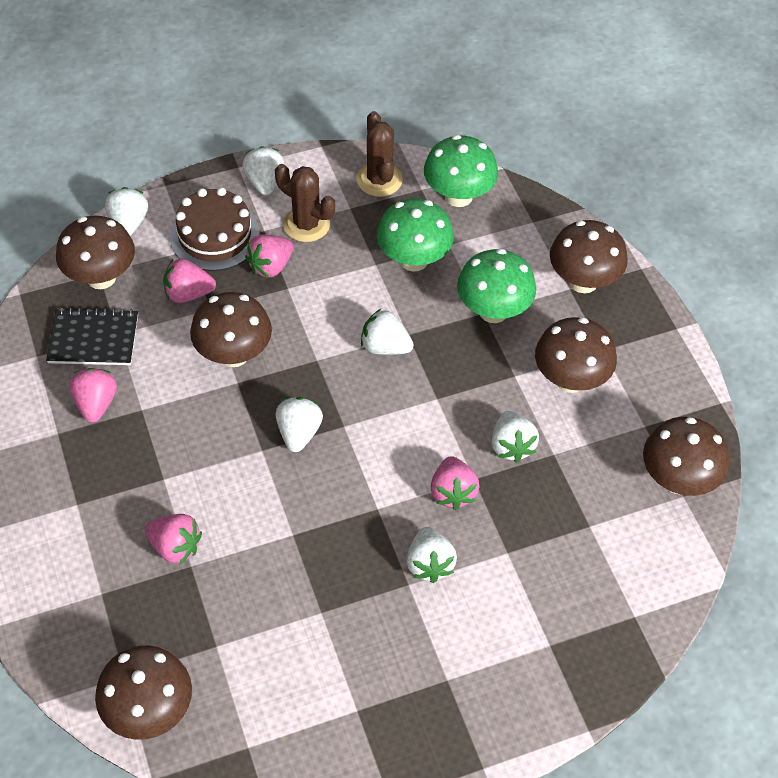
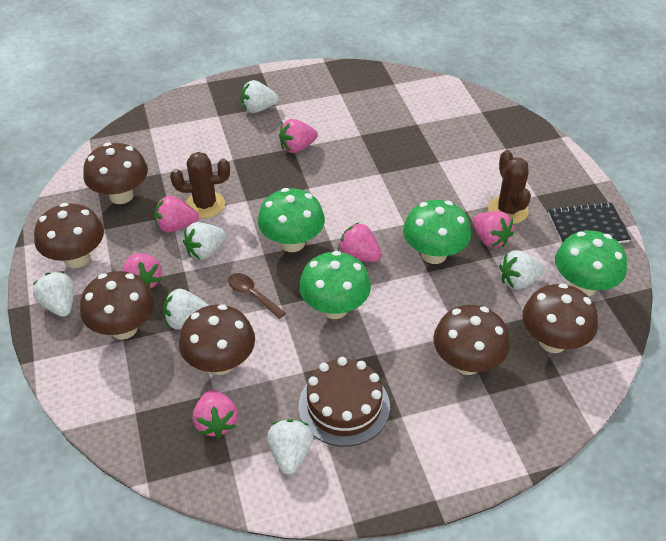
brown spoon: none = 0 -> [228,273,286,319] = 1
green mushroom: [377,198,454,272] [424,135,498,207] [457,249,536,323] = 3 -> [258,188,325,252] [299,251,371,319] [403,200,471,264] [555,231,627,296] = 4
pink strawberry: [69,368,117,423] [145,514,202,564] [163,258,216,303] [245,235,294,278] [431,456,480,510] = 5 -> [122,253,162,290] [155,196,199,233] [193,389,238,438] [279,119,318,153] [338,222,382,262] [473,211,514,248] = 6

